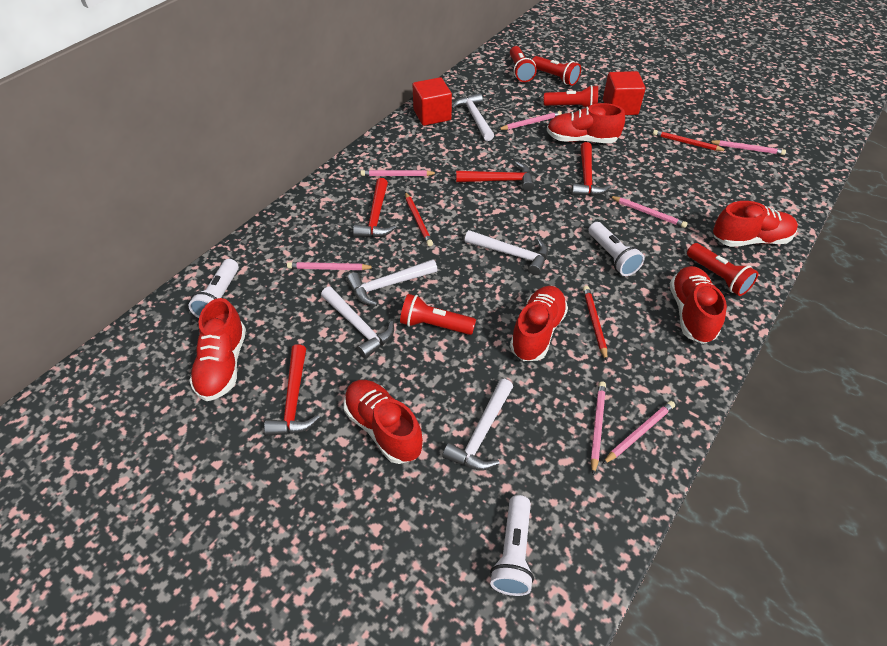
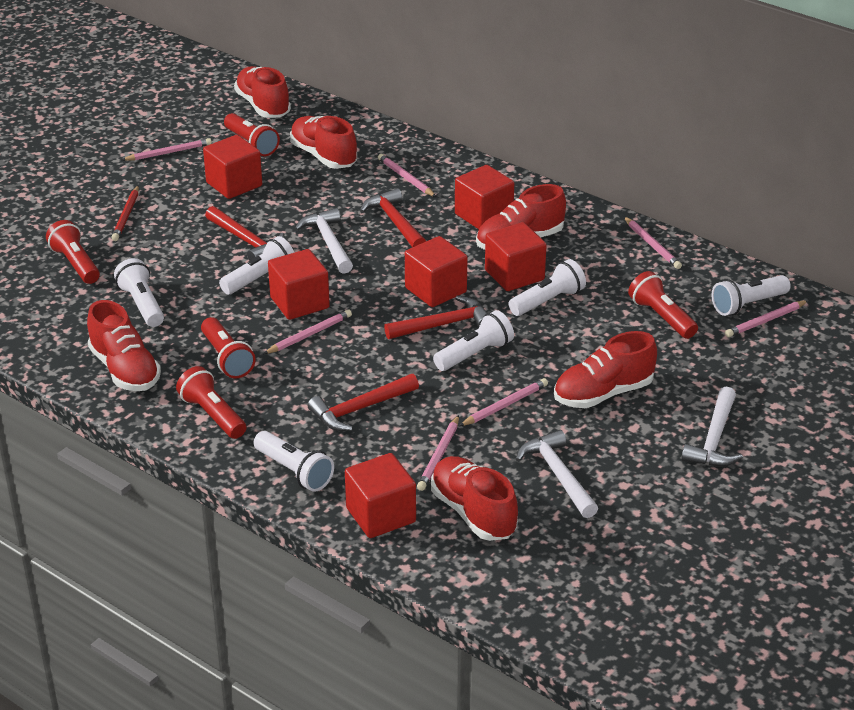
red cube: [412,77,452,126] [603,71,646,115] = 2 -> [203,135,262,199] [268,249,330,320] [345,453,416,538] [405,236,468,307] [455,165,514,229] [485,222,547,291] = 6
red pencil: [405,192,433,246] [583,286,607,361] [653,130,727,151] = 3 -> [111,186,139,241] = 1
white flashlight: [189,259,239,318] [490,495,534,596] [588,222,645,276] = 3 -> [114,258,164,327] [219,236,294,295] [254,431,334,492] [433,310,514,371] [509,259,586,316] [712,275,791,316] = 6
white hammer: [321,286,394,358] [347,259,438,306] [442,379,513,471] [452,93,494,141] [465,230,548,275] = 5 -> [295,208,353,274] [516,430,598,518] [681,387,743,467] = 3

